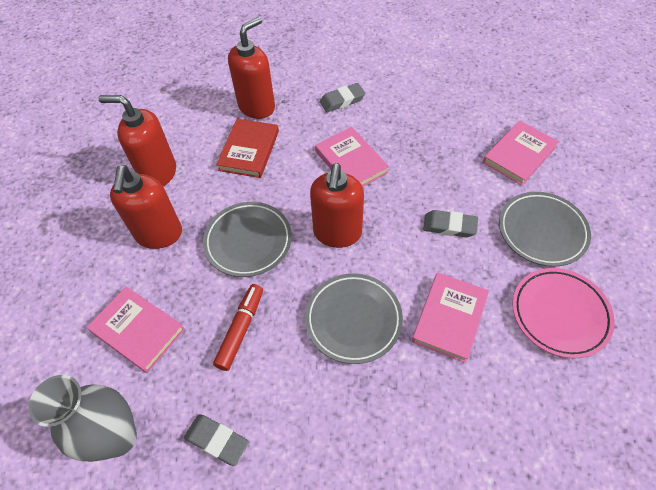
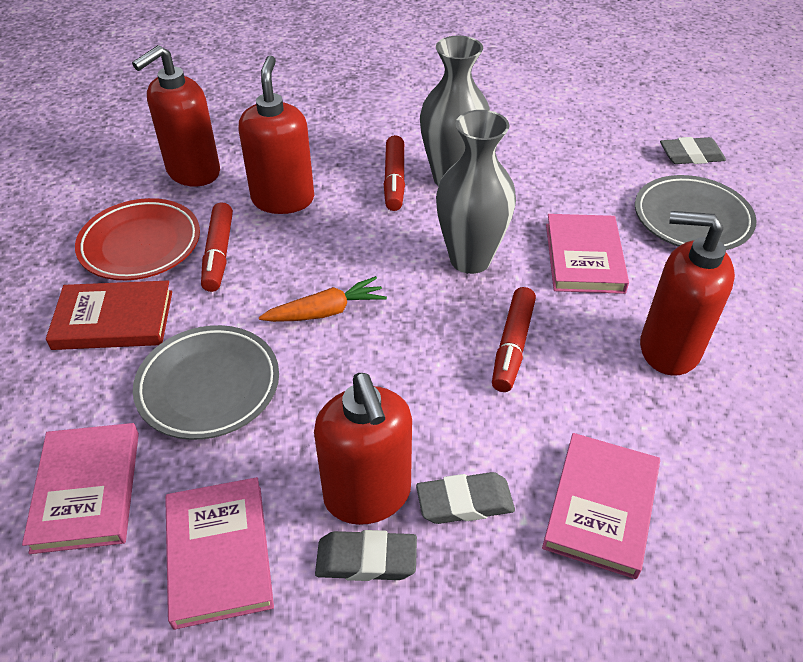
grey plate: [203,202,292,277] [305,273,403,364] [499,192,591,267] = 3 -> [133,325,279,440] [635,175,757,250] = 2
grey vase: [28,375,137,462] = 1 -> [420,36,490,186] [436,110,516,274] = 2
orange carrot: none = 0 -> [259,276,387,322] = 1
pink plate: [512,268,615,358] = 1 -> none = 0
red marker: [213,284,263,371] = 1 -> [201,202,233,292] [384,135,405,211] [492,287,536,392] = 3
red plate: none = 0 -> [75,198,200,280] = 1

